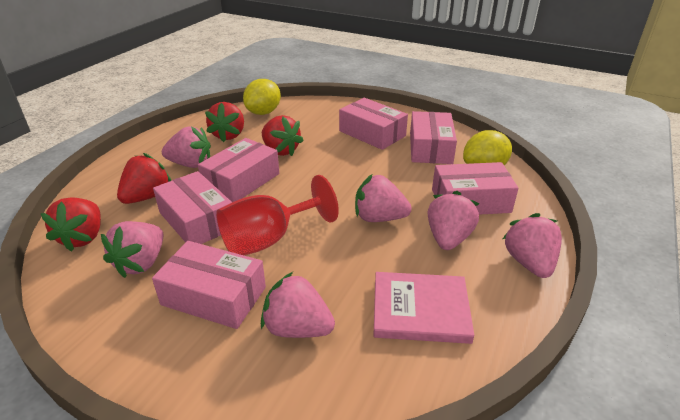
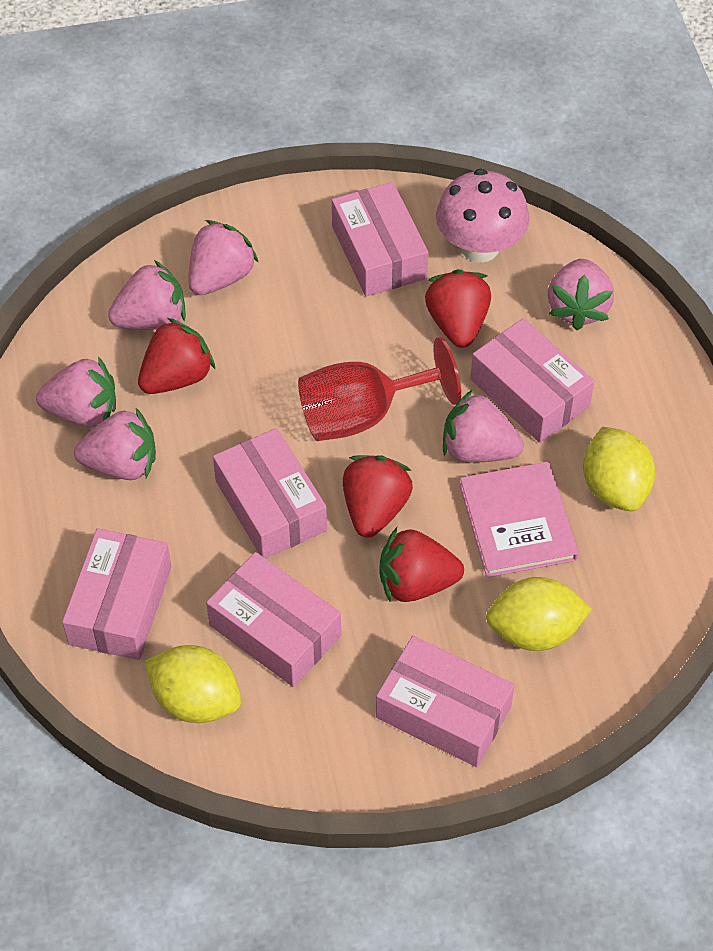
pink mushroom: none = 0 -> [436,169,529,263] = 1
yellow lemon: [243,79,281,115] [463,130,512,165] = 2 -> [145,645,241,723] [486,577,592,651] [583,427,655,511] = 3

